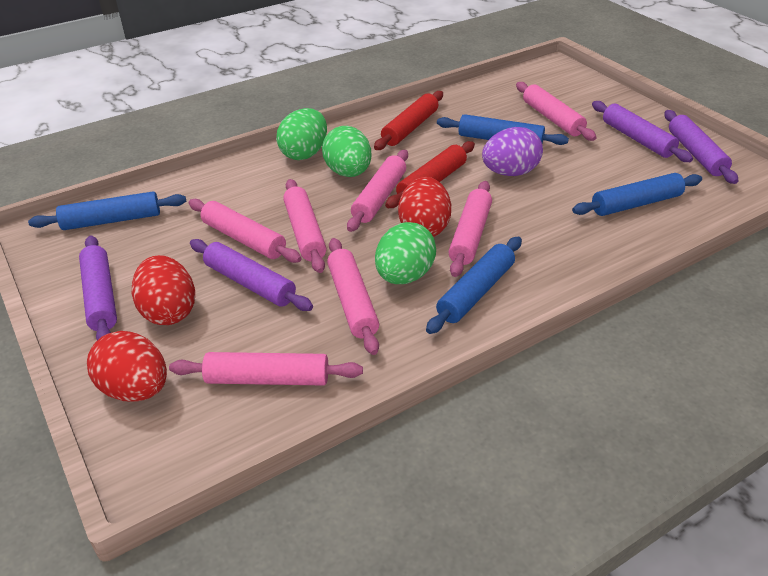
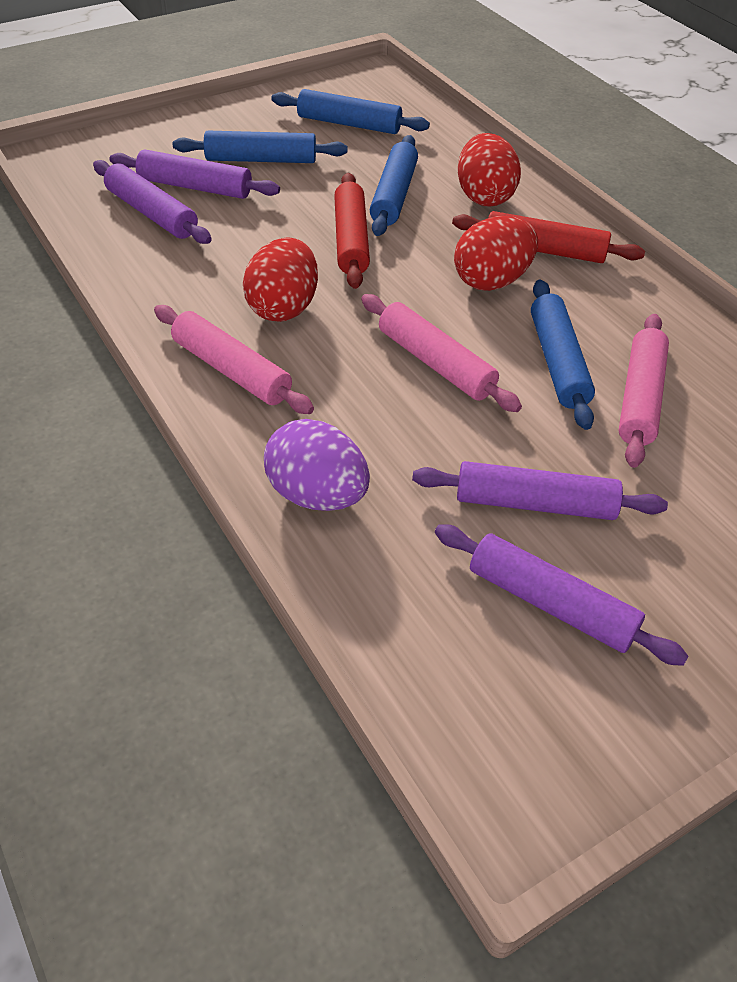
green egg: [276,108,327,160] [322,126,372,177] [375,222,436,284] = 3 -> none = 0
pink rolling pin: [169,352,363,386] [189,199,302,263] [283,179,326,273] [327,238,379,355] [347,150,408,232] [448,181,492,277] [516,82,597,141] = 7 -> [154,305,314,414] [361,294,522,412] [618,314,669,468] = 3

